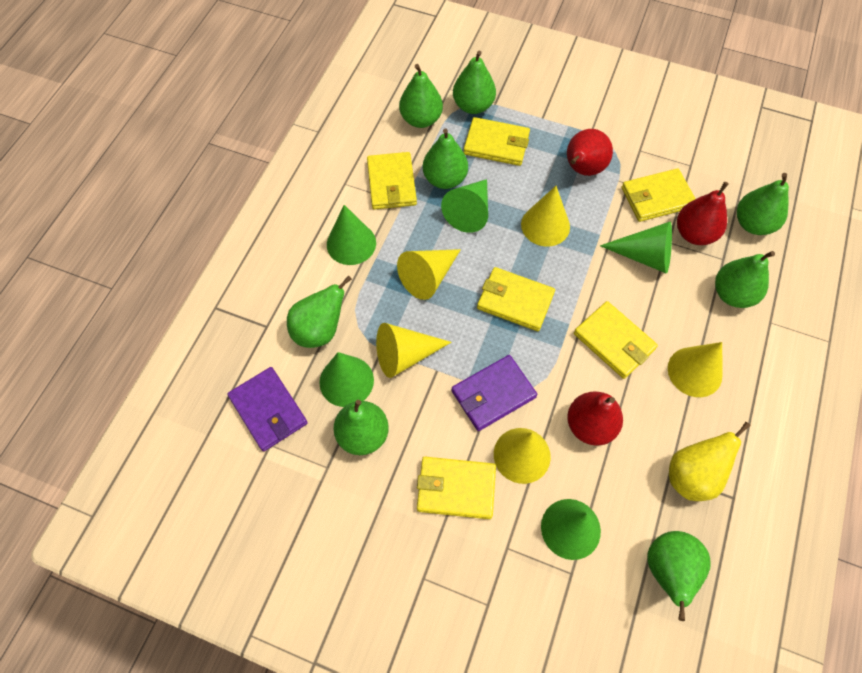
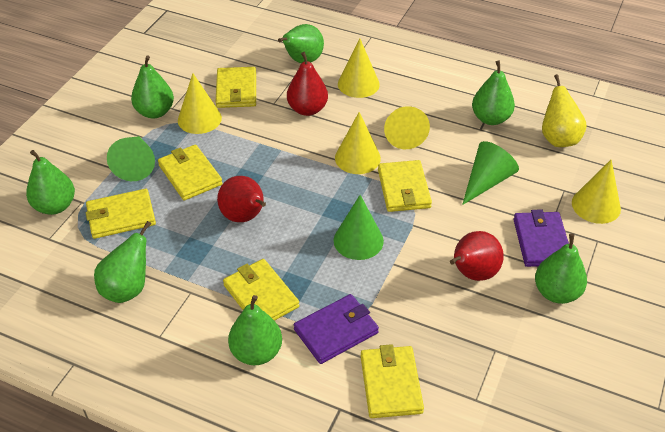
green cone: [319,352,374,407] [327,205,376,265] [441,179,488,233] [541,499,601,560] [600,222,672,274] = 5 -> [107,136,155,181] [334,195,384,260] [462,141,519,205] = 3
green pear: [287,275,352,348] [333,400,389,455] [399,64,443,128] [423,128,468,189] [453,51,496,114] [647,531,711,621] [715,251,775,308] [737,173,789,235] = 8 -> [26,150,75,215] [94,221,151,303] [131,56,174,118] [228,295,282,365] [278,24,324,63] [472,60,515,125] [535,234,587,304] = 7

